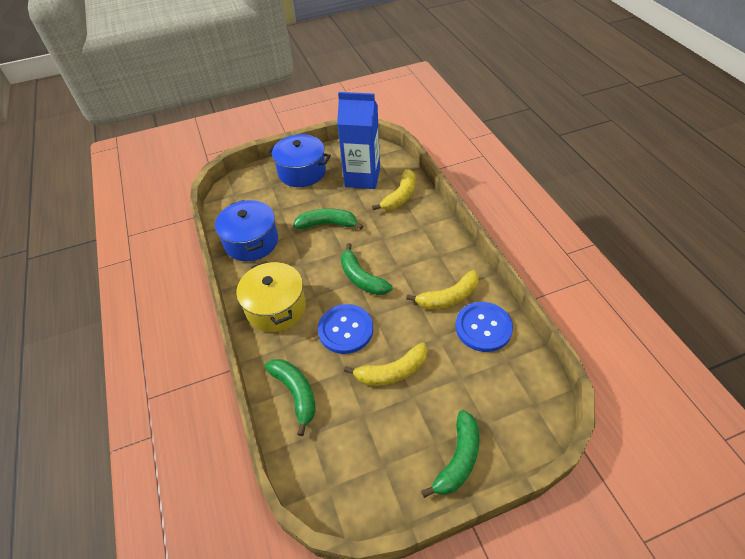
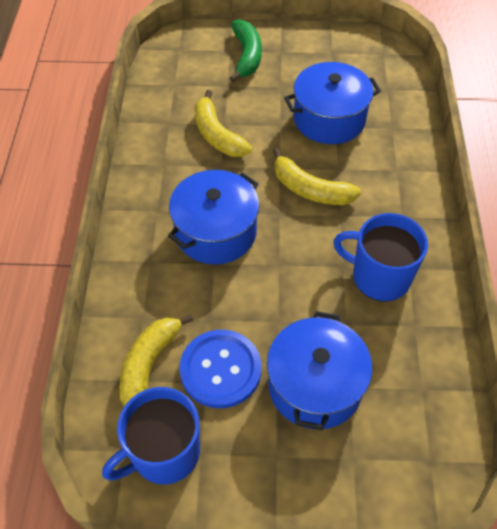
blue button: [318,304,373,354] [456,302,513,352] = 2 -> [179,330,261,408] = 1
blue carton: [337,92,380,189] = 1 -> none = 0
blue mug: none = 0 -> [102,387,200,485] [333,213,428,302] = 2
blue pot: [215,200,278,261] [267,134,331,187] = 2 -> [168,170,259,264] [267,311,372,430] [284,62,381,144] = 3
green banana: [265,359,316,436] [293,208,363,230] [341,243,393,295] [421,410,479,498] = 4 -> [230,19,262,82] = 1
yellow pot: [236,261,306,332] = 1 -> none = 0

